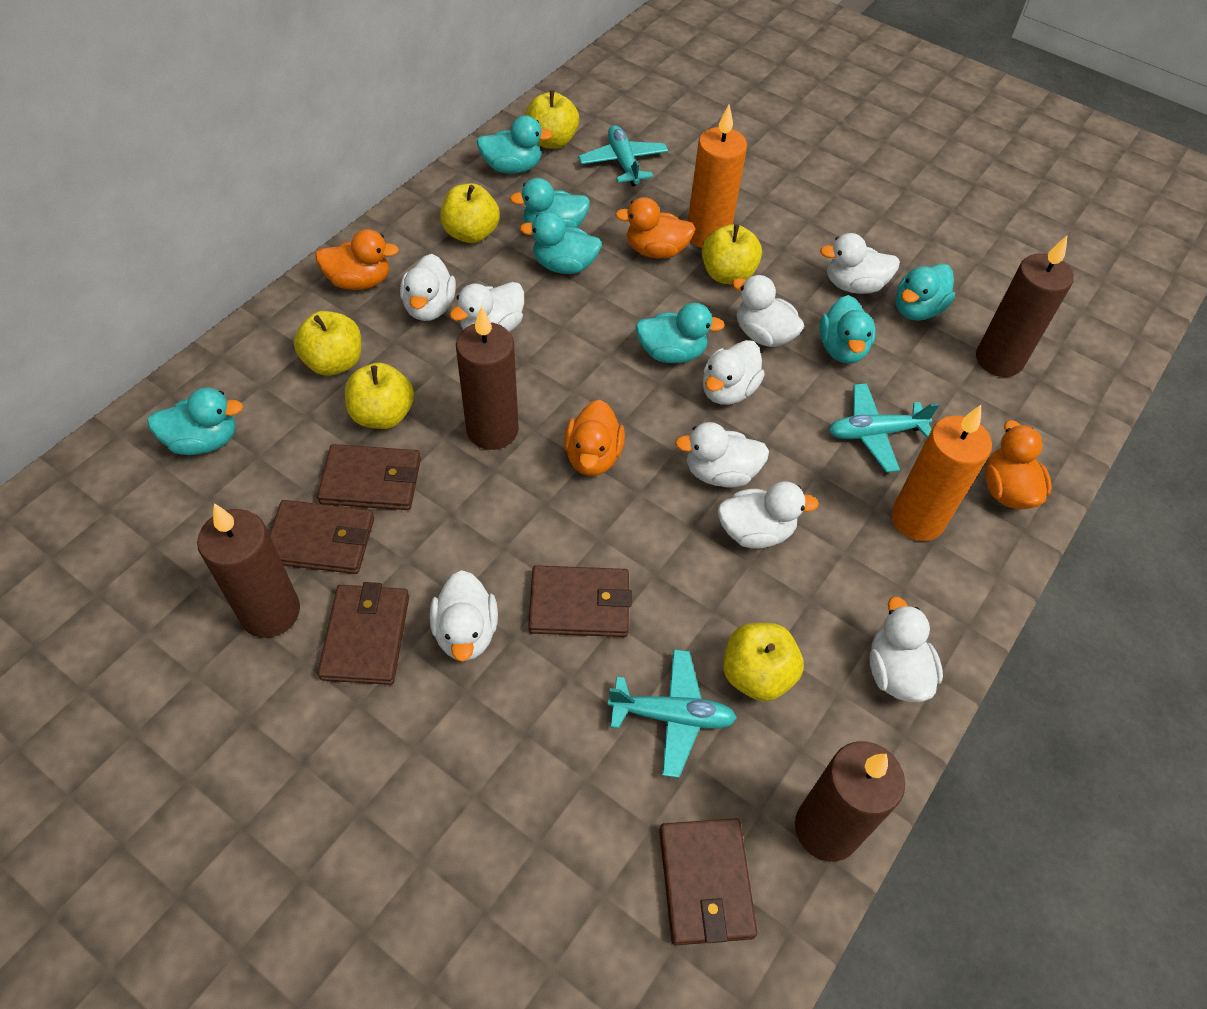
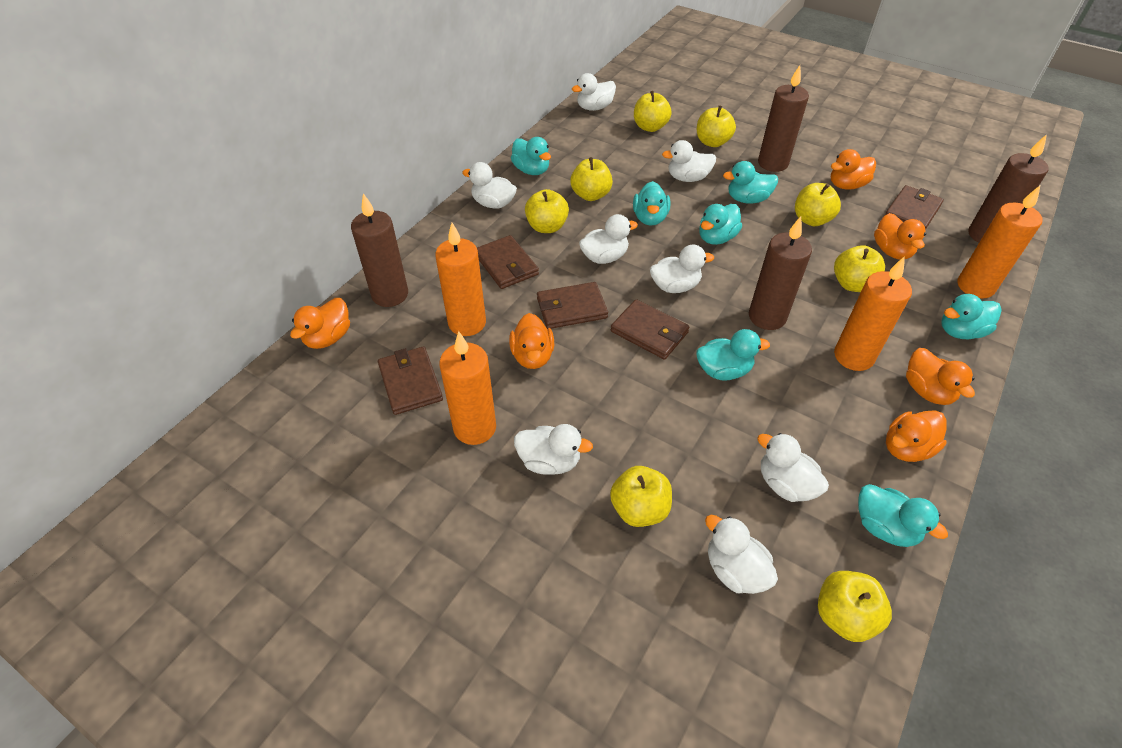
orange candle: [688,104,747,248] [891,405,992,541] = 2 -> [435,223,486,336] [439,331,496,445] [834,256,912,371] [957,186,1043,298] = 4
orange duck: [315,229,399,290] [564,400,625,476] [615,197,696,259] [985,420,1052,509] = 4 -> [290,298,350,349] [509,313,554,369] [831,149,876,190] [874,213,926,260] [886,410,947,462] [906,348,975,405] = 6
turquoise plane: [578,125,668,187] [608,649,737,778] [829,383,939,472] = 3 -> none = 0
white duck: [400,254,456,321] [430,570,498,662] [450,282,524,332] [675,422,769,488] [703,340,765,405] [718,481,819,549] [732,275,804,347] [820,233,900,294] [869,596,943,702] = 9 -> [462,162,517,209] [514,424,593,475] [572,73,616,111] [579,214,638,264] [650,244,714,293] [662,140,716,182] [705,515,778,594] [757,433,829,502] = 8
yellow apple: [294,311,361,376] [345,363,414,429] [440,183,500,243] [525,90,579,149] [701,224,762,284] [723,623,804,701] = 6 -> [525,189,569,233] [570,157,613,201] [610,466,672,527] [634,91,672,132] [697,105,736,147] [795,183,841,226] [818,571,892,642] [834,245,885,292] = 8

